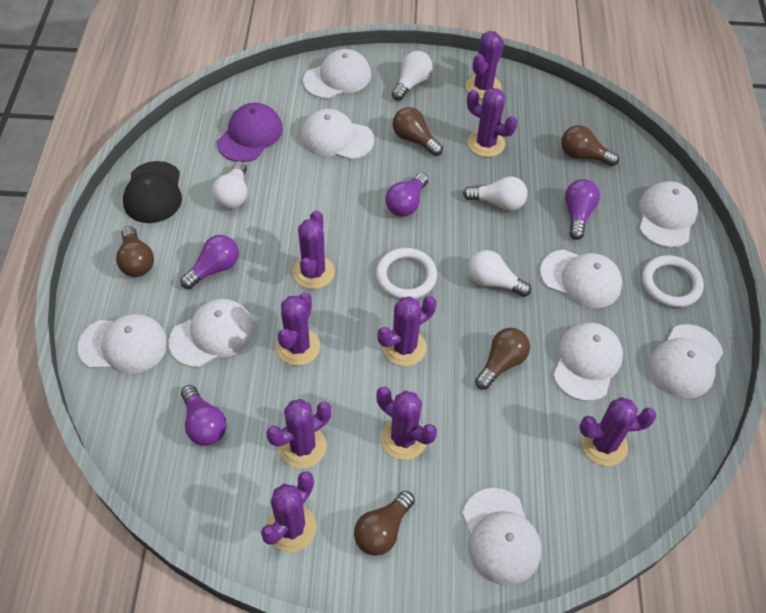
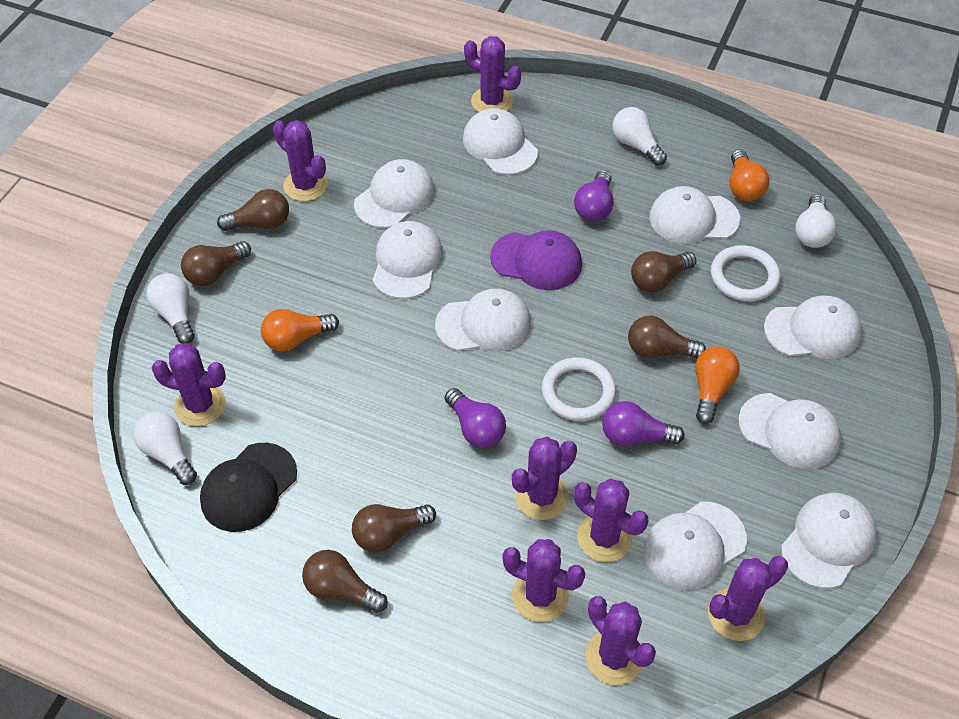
brown light bulb: [116,226,154,277] [354,491,415,556] [393,107,443,156] [475,328,530,390] [561,125,619,166] = 5 -> [181,241,251,286] [217,189,289,231] [302,550,388,613] [352,504,436,552] [628,315,706,359] [631,251,696,292] = 6
orange light bulb: none = 0 -> [261,309,339,351] [695,346,740,424] [730,149,769,201] = 3
purple cactus: [261,472,317,552] [266,399,331,468] [276,292,320,366] [293,210,335,289] [377,296,436,366] [377,387,437,460] [466,31,504,99] [467,88,517,157] [580,397,657,466] = 9 -> [152,343,226,426] [273,120,328,201] [464,36,521,112] [502,539,585,622] [512,437,577,520] [574,479,648,562] [585,596,656,685] [708,556,788,641] = 8
purple light bulb: [180,235,239,289] [181,385,227,446] [385,173,428,217] [565,179,600,240] = 4 -> [445,388,506,448] [574,170,614,222] [602,401,685,446] = 3

